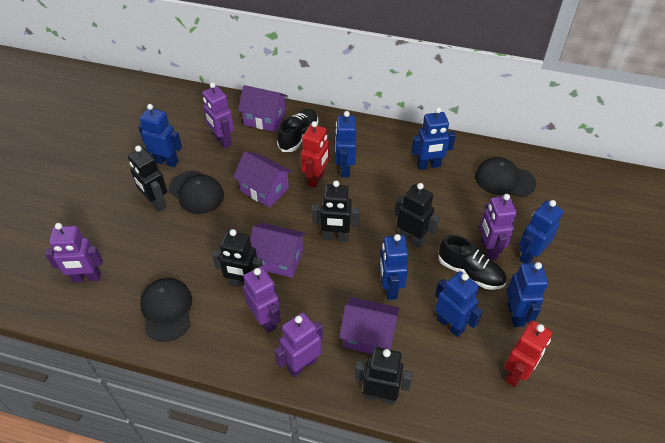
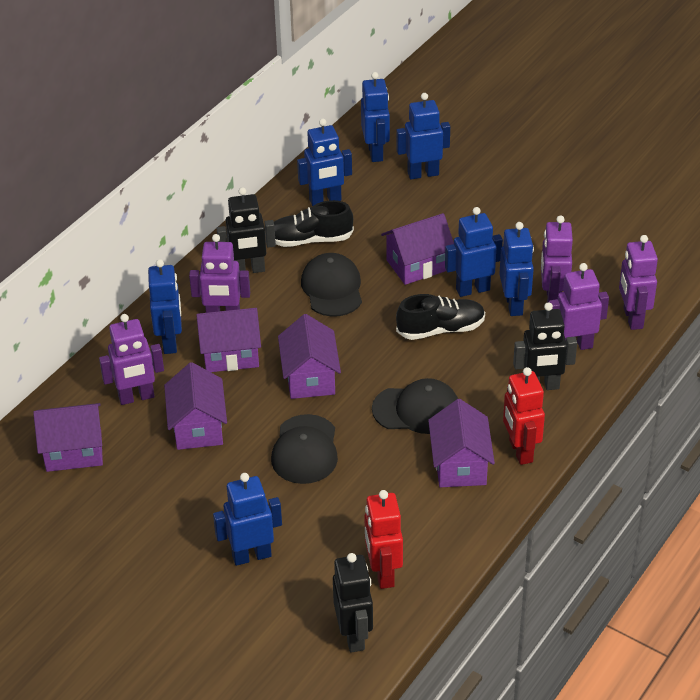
black robot: [128,146,167,212] [212,229,263,287] [312,180,359,241] [355,347,413,405] [394,183,439,248] = 5 -> [217,187,276,273] [333,553,373,652] [513,302,577,390] = 3
purple house: [233,152,292,208] [238,85,288,132] [250,223,306,278] [339,297,400,354] = 4 -> [33,403,103,472] [164,362,227,450] [196,308,261,372] [278,314,341,399] [381,213,454,285] [428,399,495,487] = 6

